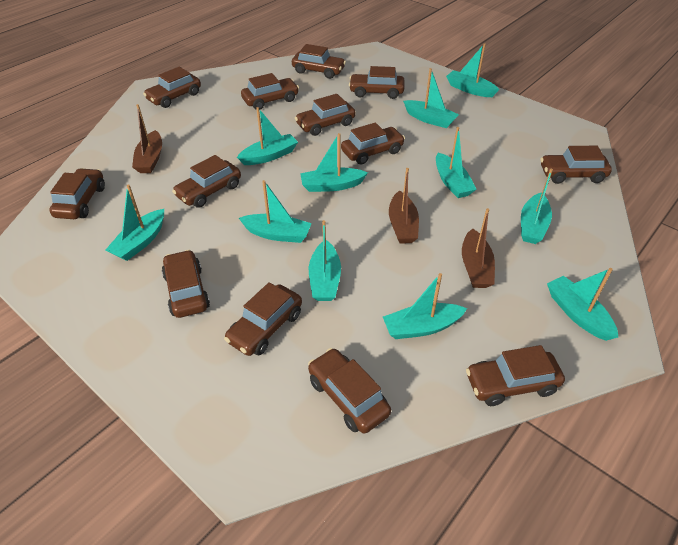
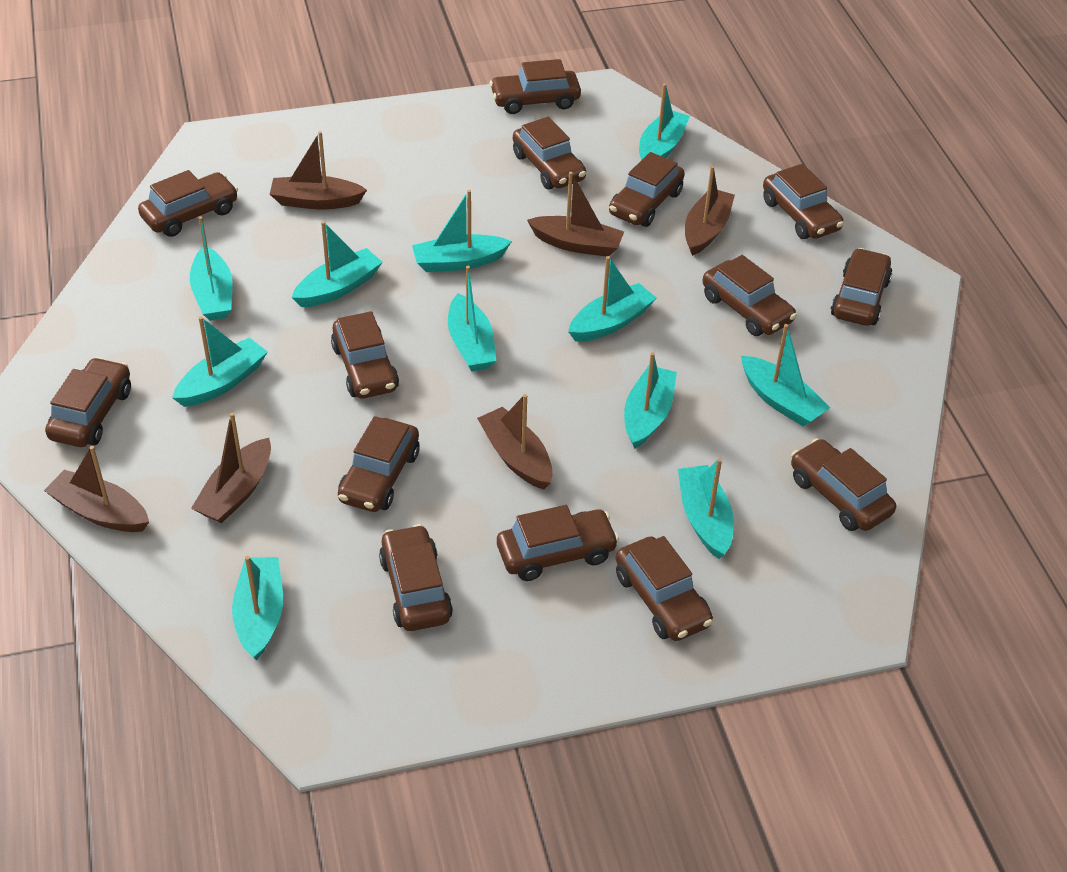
brown boat: [132,104,162,173] [389,168,419,244] [462,208,495,288] = 3 -> [44,446,149,532] [191,413,271,523] [270,131,367,209] [477,394,553,490] [527,172,624,257] [685,166,735,256] = 6
brown car: [49,168,105,219] [143,67,201,108] [162,250,210,318] [172,155,241,208] [224,282,302,356] [241,73,299,110] [292,44,346,79] [295,94,355,136] [308,348,391,434] [341,122,405,165] [349,66,404,99] [466,345,565,406] [540,146,612,184] = 13 -> [45,357,131,447] [138,170,238,237] [331,311,399,398] [338,416,420,512] [379,524,453,631] [490,59,581,114] [497,505,619,581] [513,117,586,190] [609,152,685,227] [616,536,713,641] [702,255,797,336] [763,164,844,239] [791,438,896,531] [831,248,892,326] = 14

